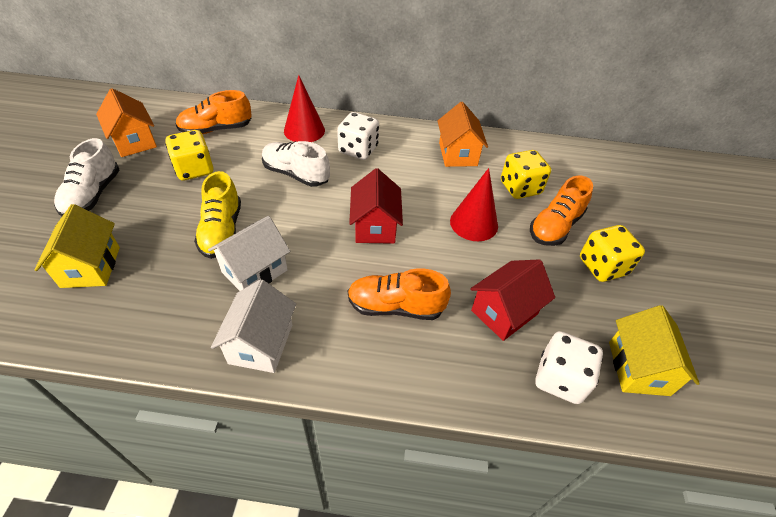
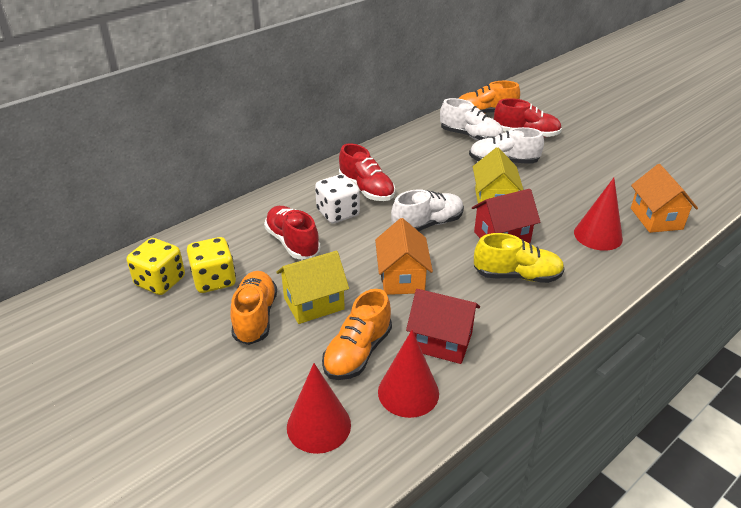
red cone: [284,75,325,142] [450,168,498,241] = 2 -> [287,363,351,454] [378,330,439,418] [574,178,623,251] = 3
red shoe: none = 0 -> [264,206,320,259] [339,143,395,201] [494,98,562,138] = 3
white dice: [337,112,379,160] [535,331,603,404] = 2 -> [315,174,360,224] = 1
white house: [208,216,290,291] [211,279,296,373] = 2 -> none = 0
white shoe: [54,138,119,216] [262,141,330,187] = 2 -> [391,189,464,231] [440,98,503,141] [469,127,544,163] = 3
yellow dice: [165,130,214,181] [501,150,551,199] [580,225,645,282] = 3 -> [127,238,185,295] [187,237,236,293] = 2

